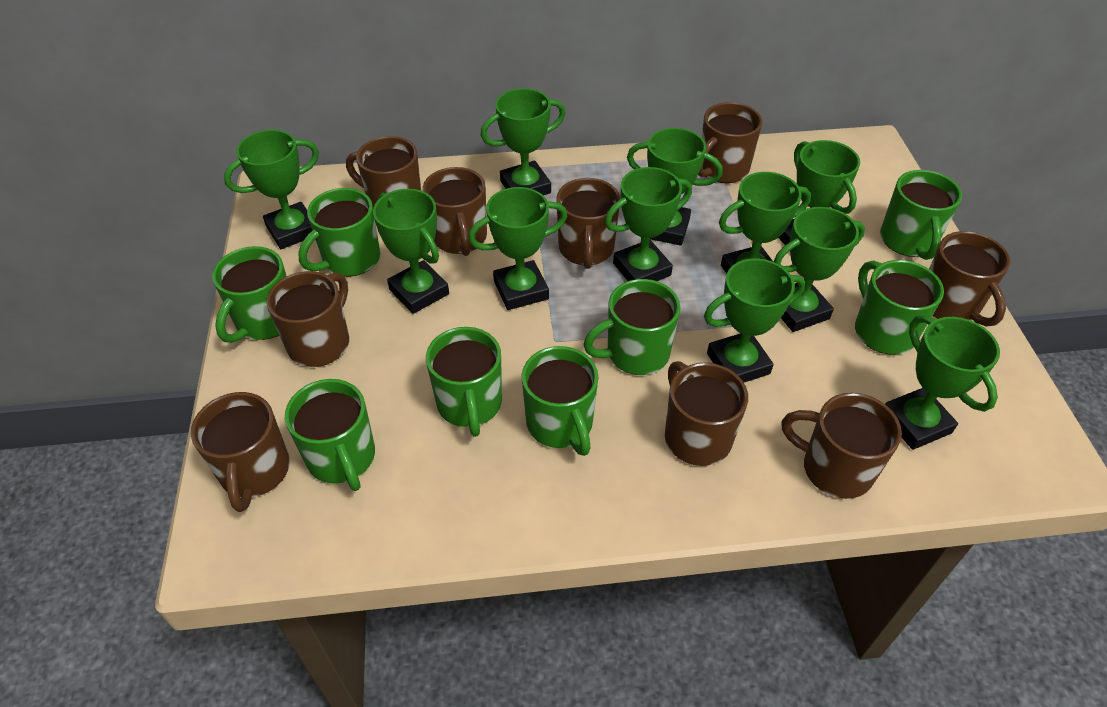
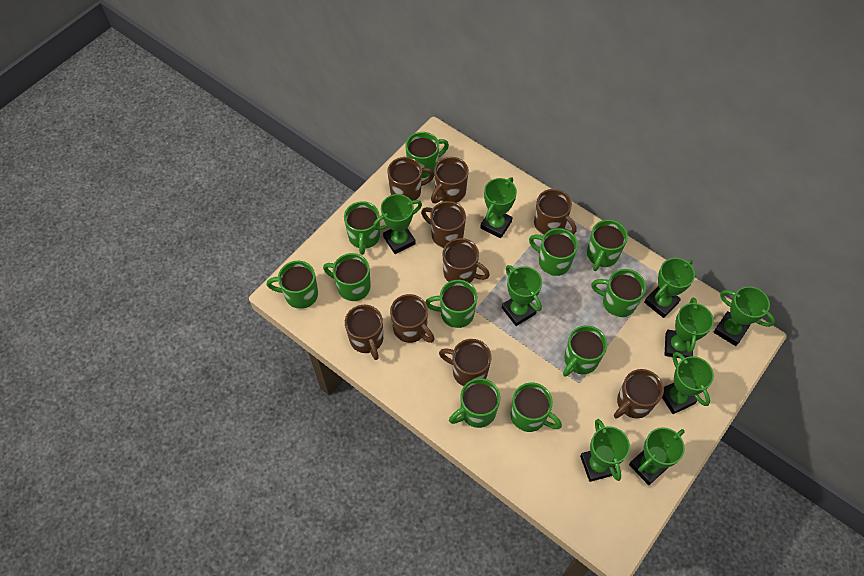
green mug: [212,246,286,343] [285,379,375,491] [298,188,380,277] [426,327,502,437] [522,346,598,456] [583,279,680,375] [855,260,944,355] [880,170,962,260] = 8 -> [267,261,318,309] [323,253,371,301] [344,201,380,255] [405,132,449,178] [425,280,477,328] [449,378,500,428] [511,383,562,432] [529,228,578,276] [563,325,607,377] [587,220,628,271] [591,269,646,317] = 11
green trophy: [224,130,319,249] [373,189,449,314] [468,187,567,310] [481,88,566,195] [605,167,692,281] [627,128,723,246] [704,258,805,382] [719,172,811,274] [774,207,865,332] [778,140,860,245] [885,315,1000,450] = 11 -> [373,194,422,254] [480,177,517,238] [502,265,542,326] [580,419,630,482] [629,427,685,485] [644,258,695,318] [662,352,714,414] [665,298,714,358] [714,286,775,346] = 9

